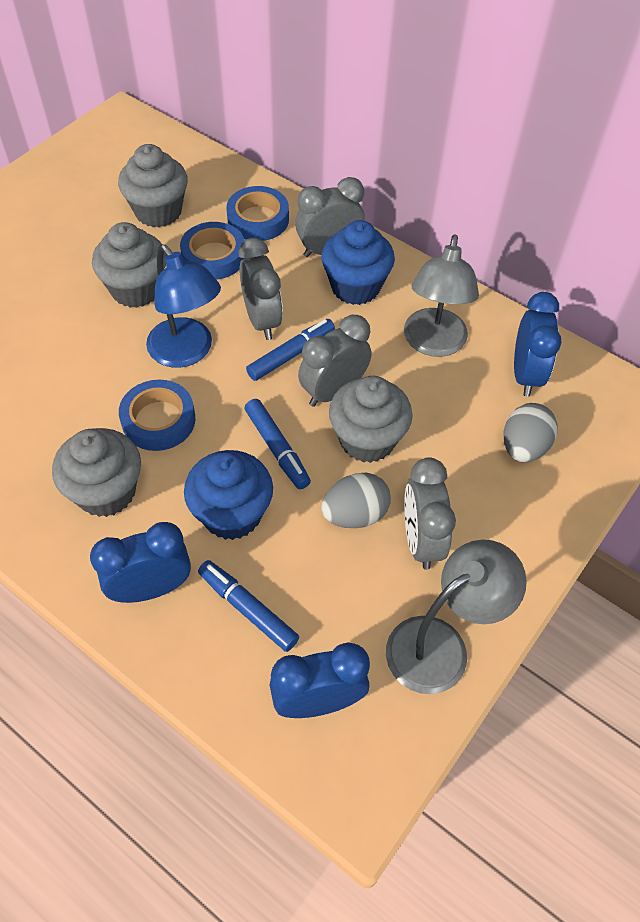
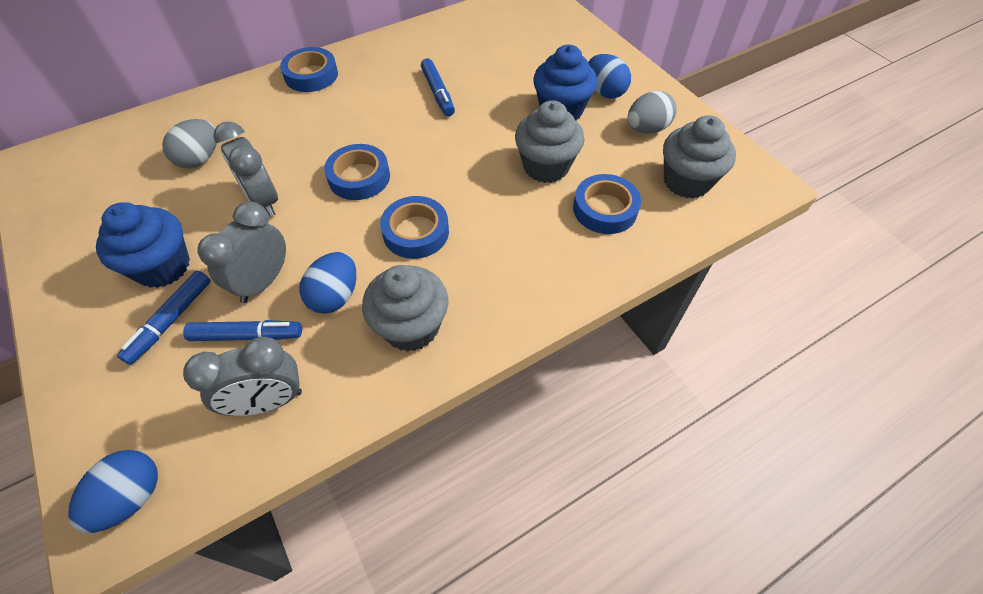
blue clock: [90,522,191,603] [270,642,370,718] [514,292,562,397] = 3 -> none = 0
blue egg: none = 0 -> [68,450,158,533] [299,252,356,314] [588,54,631,99] = 3
blue lamp: [146,244,221,368] = 1 -> none = 0
blue tape: [119,380,195,451] [180,222,244,280] [226,186,289,241] = 3 -> [280,47,338,92] [324,144,390,200] [380,196,449,259] [573,174,641,234] = 4
grey clock: [239,238,283,340] [295,177,365,257] [298,315,372,407] [404,457,456,570] = 4 -> [183,337,302,416] [197,202,286,303] [214,121,278,217] = 3
grey cupcake: [52,428,141,517] [92,222,166,308] [118,144,188,227] [329,376,413,463] = 4 -> [362,265,449,352] [515,100,584,183] [663,115,736,199] = 3
grey lamp: [386,540,527,694] [404,234,479,357] = 2 -> none = 0

